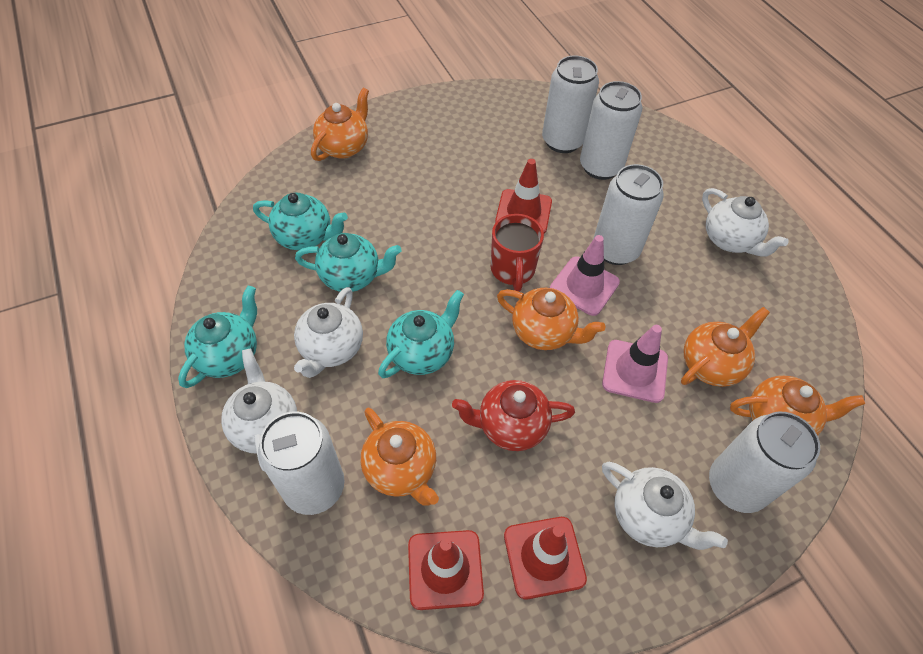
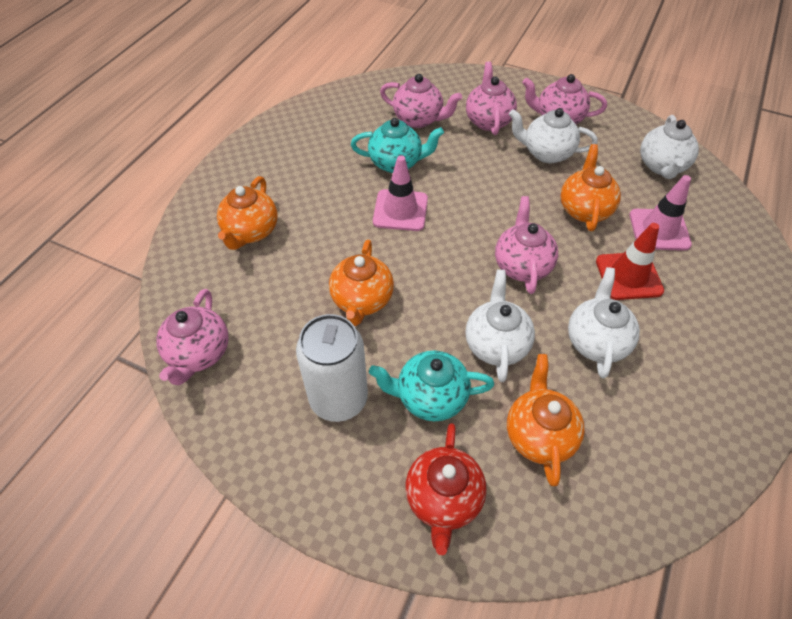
orange teapot: [311,88,369,161] [361,408,439,506] [497,288,605,350] [681,307,770,387] [730,376,865,436] = 5 -> [217,176,277,250] [329,240,394,326] [507,354,585,486] [561,144,621,231] = 4
pink teapot: none = 0 -> [156,289,229,385] [380,74,462,128] [466,61,517,135] [495,196,558,294] [522,74,607,124] = 5
red mug: [491,214,544,292] = 1 -> none = 0
red traffic cone: [408,530,484,610] [495,159,552,234] [504,517,587,599] = 3 -> [596,223,664,300] = 1
turquoise teapot: [178,286,257,388] [253,193,348,250] [295,233,401,292] [378,290,464,378] = 4 -> [351,118,444,173] [369,351,494,421] = 2
white can: [258,411,345,515] [542,56,599,153] [580,81,642,180] [593,164,664,265] [709,412,820,513] = 5 -> [296,314,368,422] = 1

